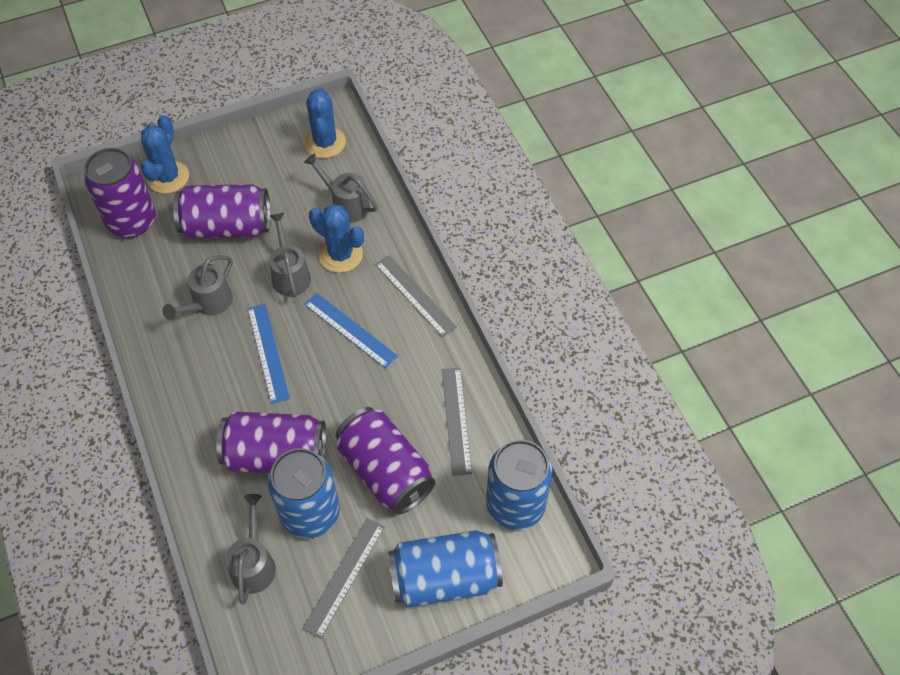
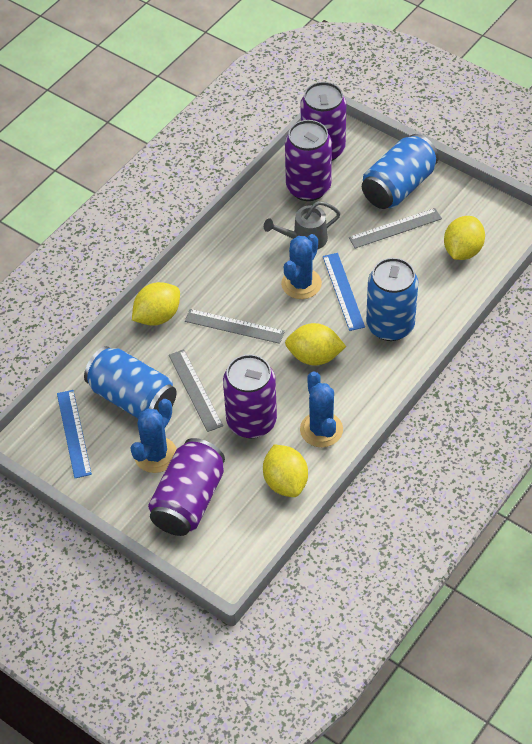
grey watering can: [162,255,233,320] [225,494,276,605] [269,213,311,297] [304,153,378,223] = 4 -> [264,201,340,250] = 1
yellow lemon: none = 0 -> [132,282,180,326] [263,444,308,497] [285,323,346,365] [444,216,485,260] = 4

